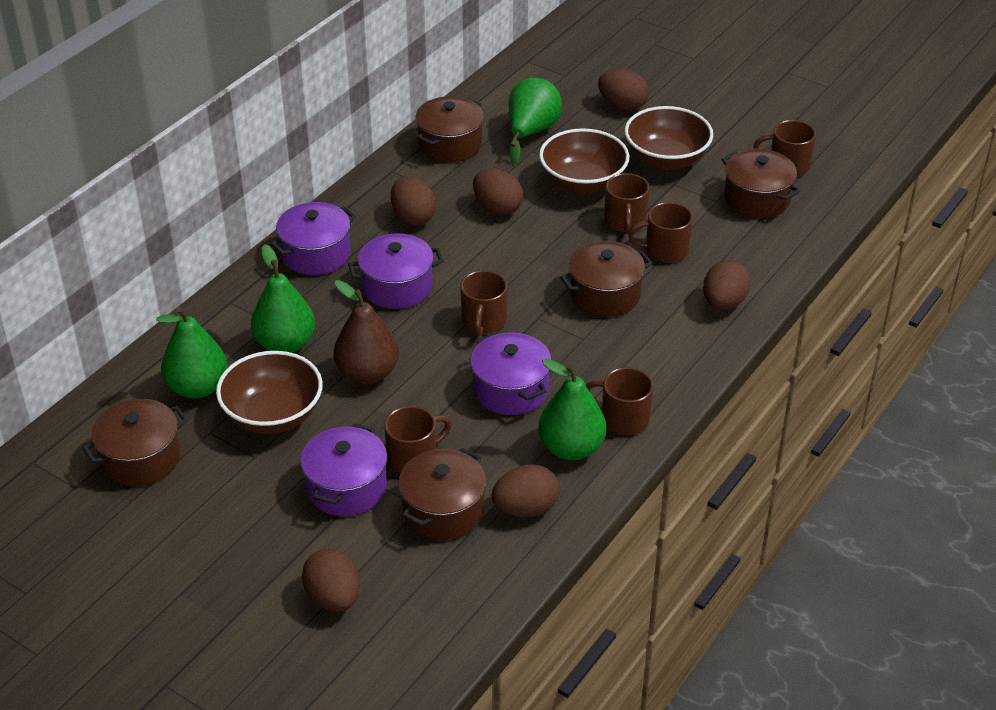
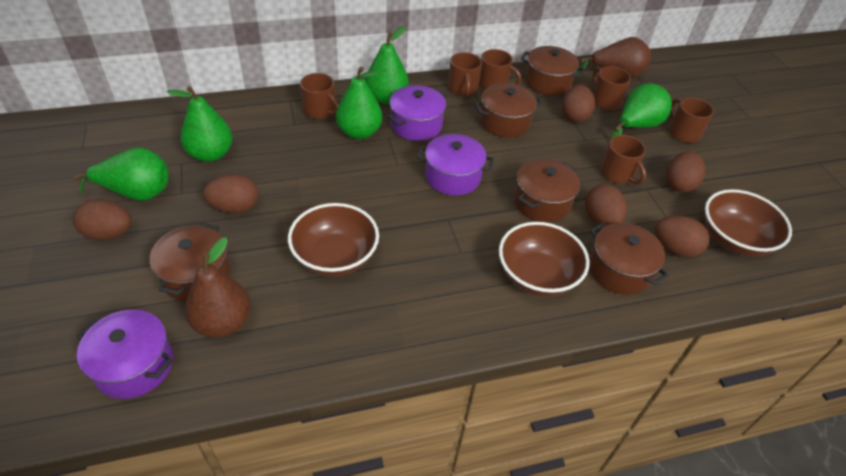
brown pear: [333,280,399,384] = 1 -> [185,237,251,338] [577,37,651,79] = 2
green pear: [156,307,228,399] [251,244,315,353] [509,78,562,164] [538,359,607,460] = 4 -> [73,147,168,201] [167,86,233,162] [336,66,382,139] [365,26,409,104] [611,83,672,139] = 5
purple pot: [270,202,356,275] [301,424,388,516] [348,233,444,309] [470,332,552,415] = 4 -> [76,310,173,399] [387,85,447,141] [417,134,494,196] = 3

